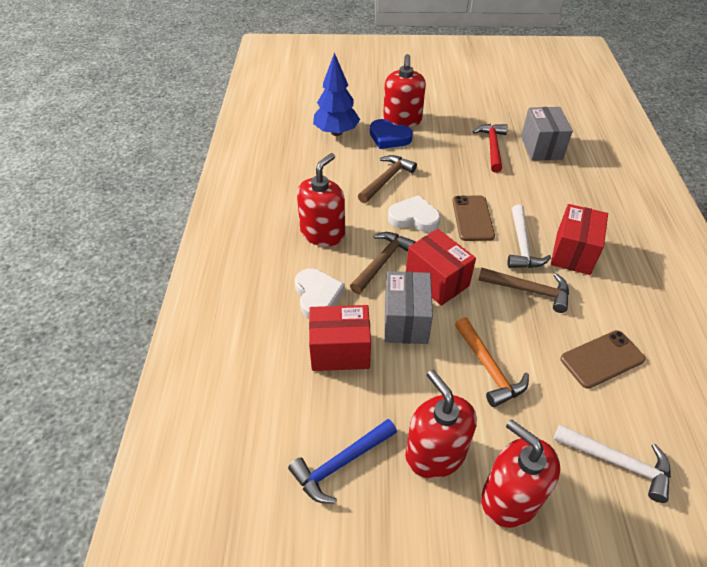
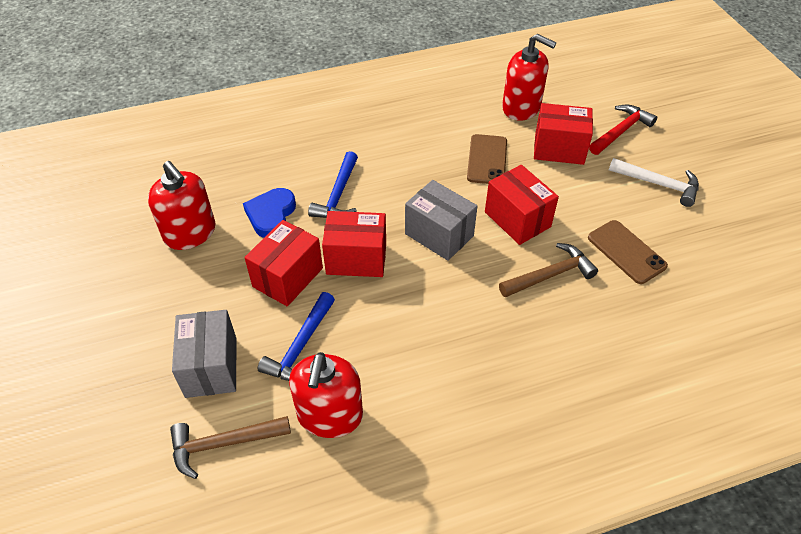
blue hammer: [288,419,397,504] = 1 -> [258,292,335,381] [308,151,358,218] = 2
blue tree: [313,52,360,136] = 1 -> none = 0
brown hammer: [350,232,416,294] [358,155,417,203] [478,268,569,313] = 3 -> [170,416,291,479] [499,243,598,297] = 2
orange hammer: [455,317,529,407] = 1 -> none = 0
red box: [309,305,371,371] [406,229,476,306] [551,204,608,275] = 3 -> [244,220,323,306] [322,211,386,277] [485,165,559,245] [534,103,593,165] = 4
red soap dispenser: [297,153,345,246] [383,54,426,127] [405,370,477,479] [481,419,560,528] = 4 -> [148,161,216,250] [289,352,363,438] [502,34,556,121] = 3
white hammer: [507,205,551,268] [554,424,671,503] = 2 -> [609,158,699,207] = 1
white heart: [295,268,345,318] [388,195,440,232] = 2 -> none = 0

